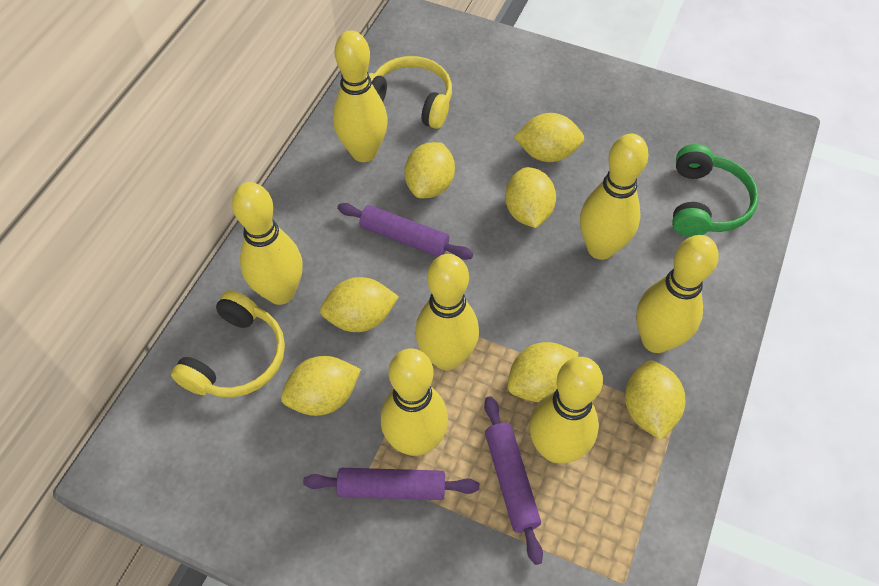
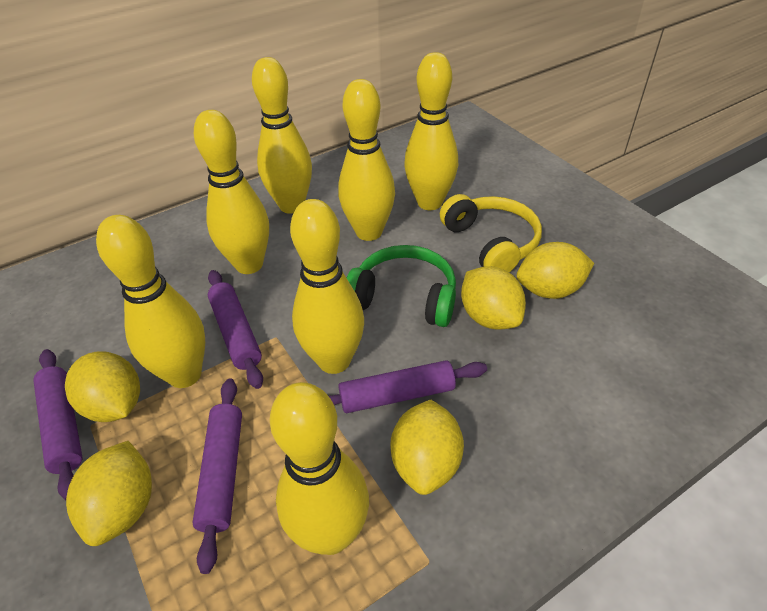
purple rolling pin: [303,468,479,500] [337,203,473,260] [484,396,543,565] = 3 -> [33,349,83,500] [193,379,242,574] [208,270,263,389] [329,360,487,413] = 4
yellow headphones: [171,290,285,397] [369,56,452,129] = 2 -> [440,194,542,272] = 1
yellow lemon: [281,356,361,416] [320,277,399,332] [404,142,455,198] [505,167,556,228] [507,342,579,402] [514,113,584,162] [625,360,686,440] = 7 -> [65,351,140,422] [66,441,152,546] [391,400,464,495] [461,266,526,330] [517,242,594,299] = 5

